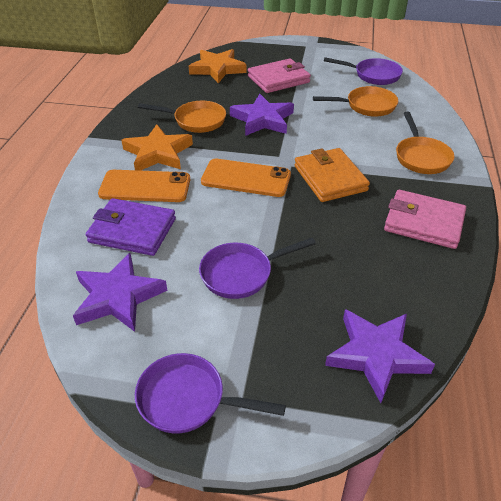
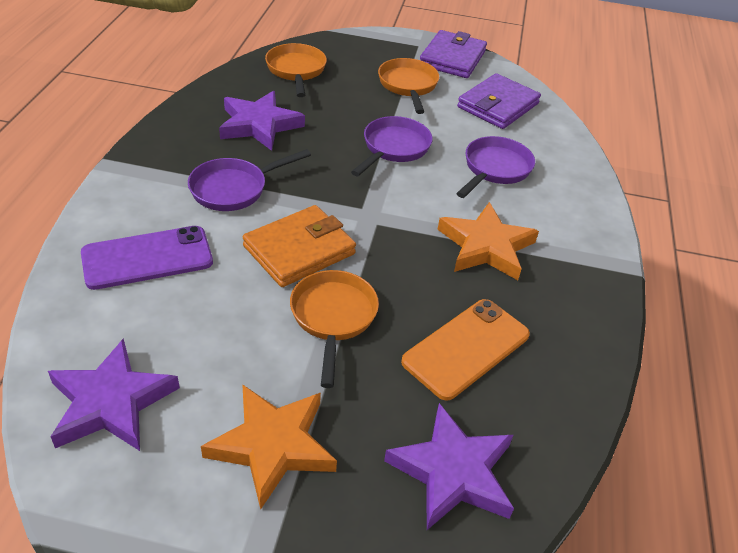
orange phone: [98,170,190,202] [201,159,291,197] = 2 -> [401,299,530,401] = 1
pink wallet: [248,58,311,93] [384,190,466,249] = 2 -> none = 0
purple phone: none = 0 -> [81,226,213,290] = 1
purple wallet: [86,198,176,256] = 1 -> [420,30,487,78] [457,73,541,129] = 2

